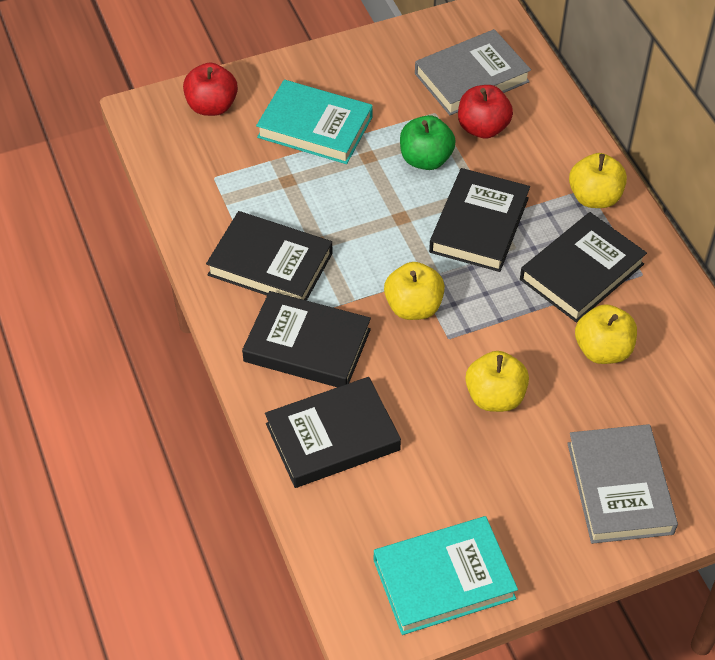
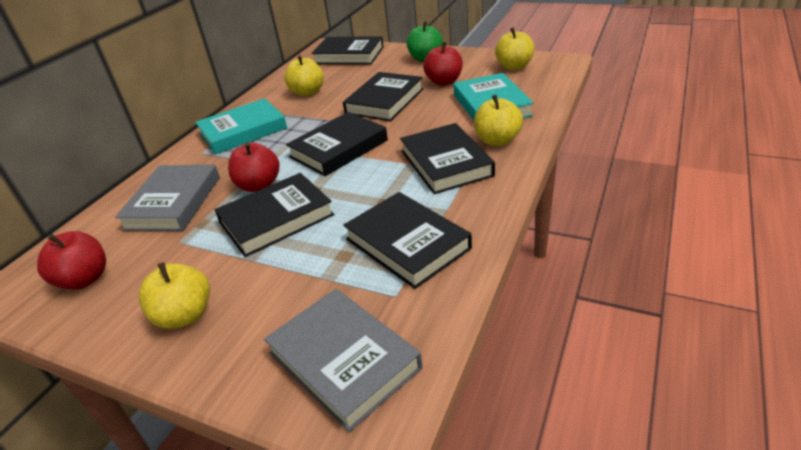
black book: [206,211,333,301] [242,291,371,387] [265,377,401,488] [429,168,530,272] [520,212,647,323] = 5 -> [215,173,334,257] [286,112,388,176] [311,36,383,64] [343,72,424,121] [343,192,472,289] [400,123,495,194] = 6
red apple: [183,63,238,116] [458,85,513,139] = 2 -> [37,231,106,290] [228,142,279,192] [423,42,463,86] = 3

